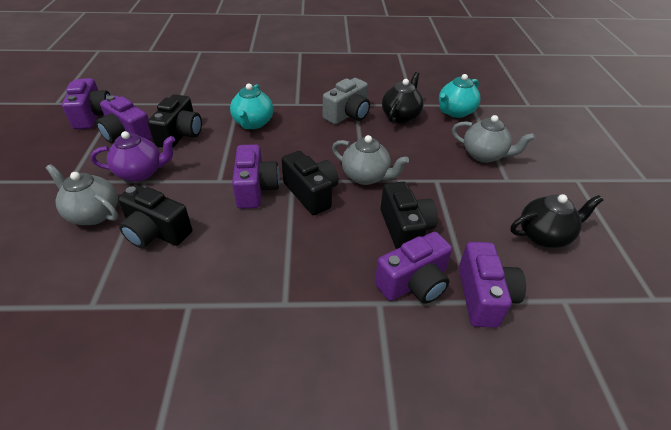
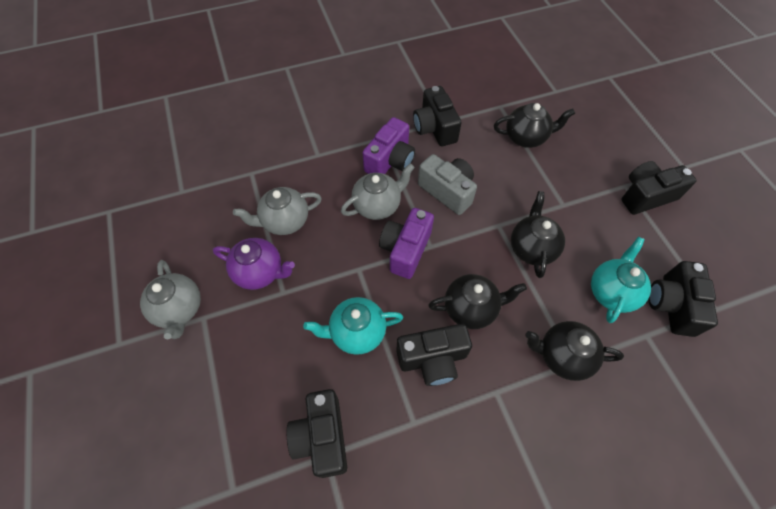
black camera: [118,185,192,248] [148,94,202,148] [282,151,339,215] [380,182,438,249] = 4 -> [287,389,347,478] [396,324,472,386] [413,86,462,146] [621,161,696,215] [648,261,718,337] = 5
black teapot: [382,72,424,123] [510,194,603,248] = 2 -> [429,274,527,329] [494,103,575,148] [511,191,565,278] [526,321,624,381] = 4
purple camera: [62,78,110,129] [96,95,153,143] [232,145,280,209] [375,232,452,304] [459,242,526,328] = 5 -> [363,117,415,174] [379,208,434,279] = 2

